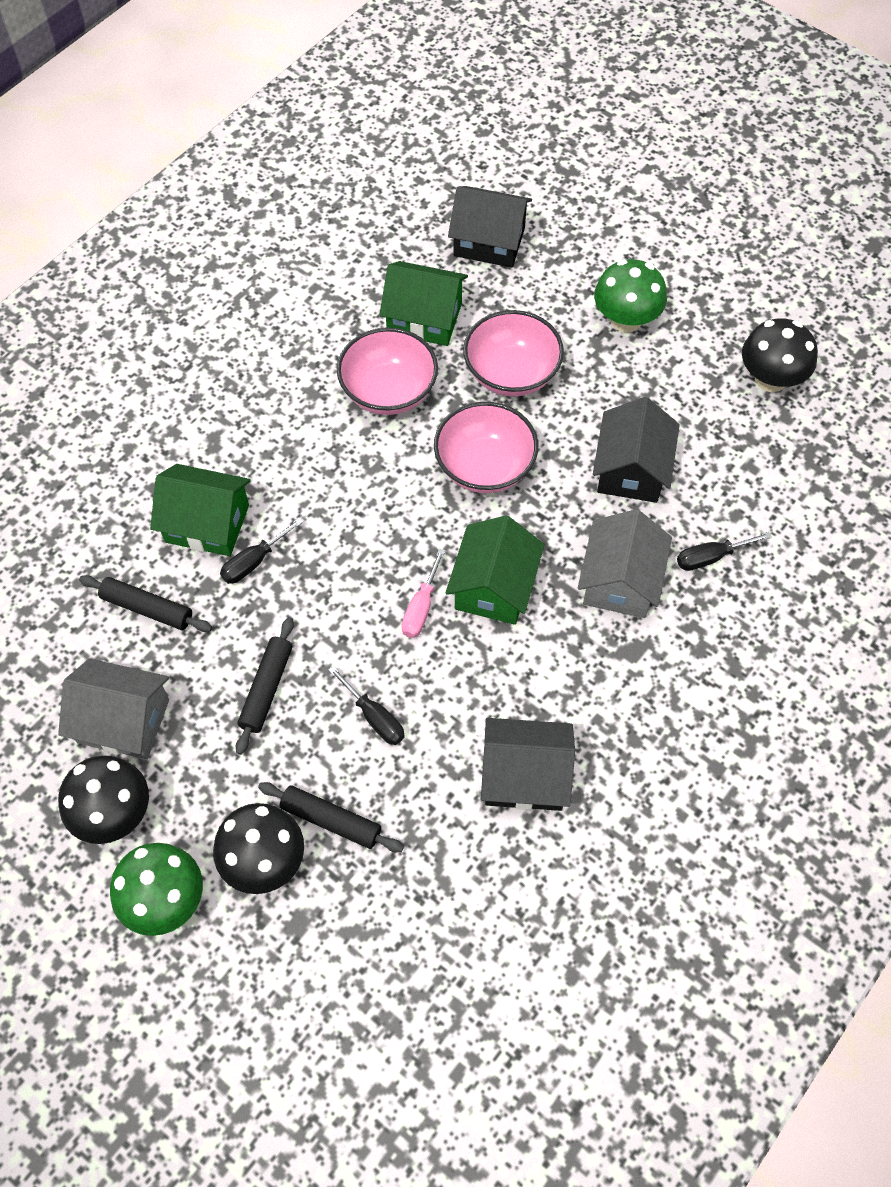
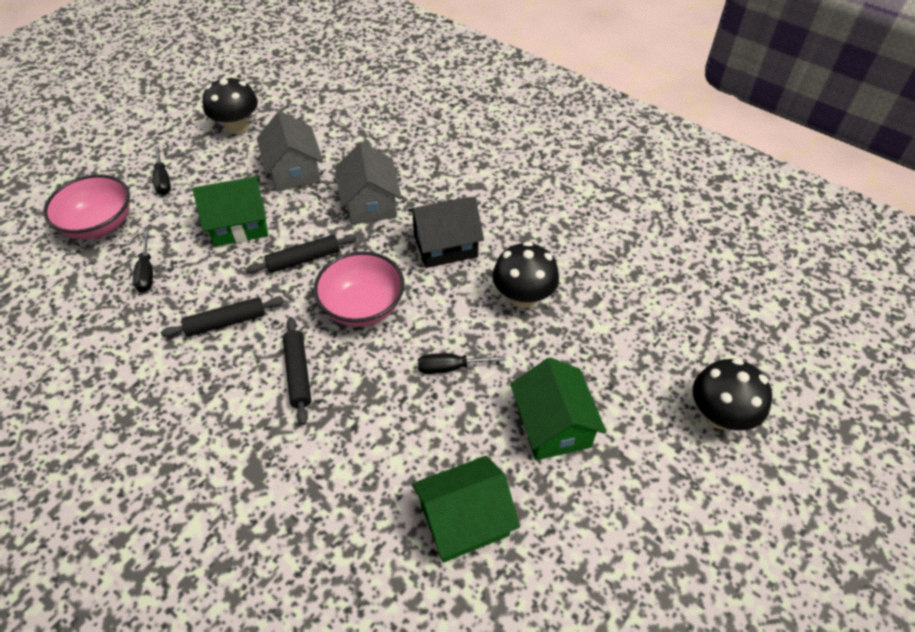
black house: [448,186,532,268] [481,718,575,811] [593,397,680,503] = 3 -> [408,197,484,268] = 1
green mushroom: [110,843,203,936] [594,259,667,332] = 2 -> none = 0
pink bowl: [337,328,438,415] [434,402,538,493] [463,310,564,397] = 3 -> [43,174,130,240] [314,251,405,327] = 2
pink screwdriver: [401,549,445,638] = 1 -> none = 0

